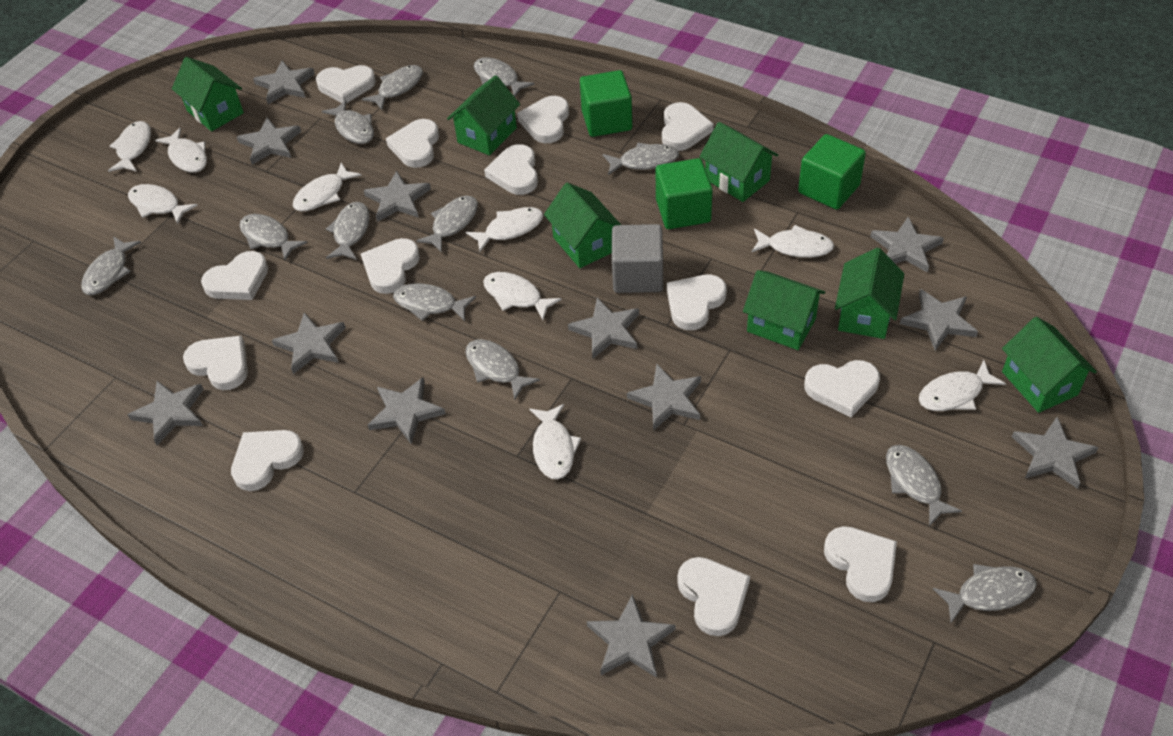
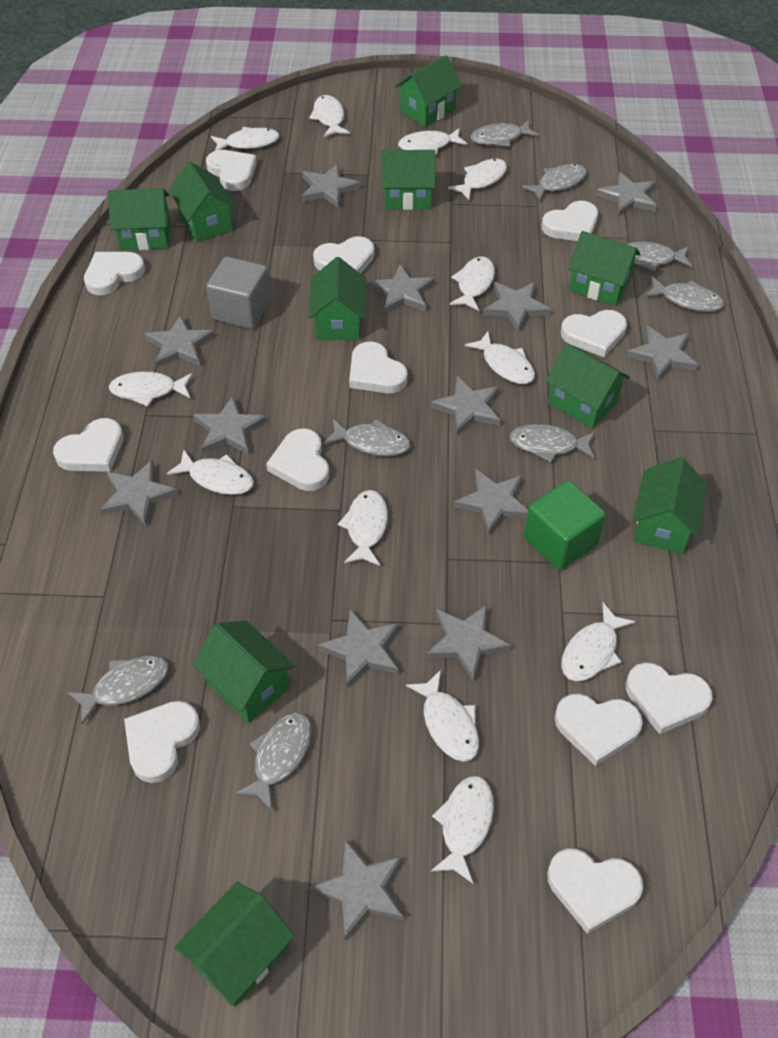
green cube: [580,70,632,137] [656,158,713,229] [798,134,866,210] = 3 -> [524,480,606,570] = 1
green house: [172,57,244,131] [447,75,520,156] [544,182,621,268] [699,122,778,202] [743,270,825,350] [835,248,904,339] [1002,317,1097,413] = 7 -> [107,188,171,250] [169,162,236,242] [174,882,295,1007] [193,621,295,723] [309,257,366,340] [381,150,436,210] [395,55,462,127] [545,343,630,429] [568,231,640,306] [633,457,707,554] = 10
grey fish: [81,236,141,295] [239,214,307,260] [322,100,374,144] [326,202,370,260] [362,65,423,110] [393,283,476,321] [416,196,478,253] [465,339,540,400] [474,57,535,97] [603,143,679,175] [886,445,962,526] [933,564,1037,623] = 12 -> [67,656,169,725] [235,712,311,811] [323,419,411,456] [470,120,539,147] [509,424,595,463] [522,164,587,201] [627,242,692,272] [644,277,724,312] = 8
grey star: [128,381,203,445] [237,117,301,165] [253,61,315,104] [272,312,346,374] [364,171,431,222] [368,377,446,444] [568,298,639,359] [587,594,675,678] [627,364,701,431] [870,217,944,273] [900,289,978,351] [1012,417,1099,489] = 12 -> [100,460,178,526] [144,315,215,368] [193,396,267,455] [302,164,361,208] [309,839,404,940] [318,609,399,688] [369,264,435,314] [426,605,511,681] [430,376,501,435] [454,469,528,536] [483,282,551,333] [596,172,657,217] [626,326,698,381] = 13
white fish: [108,121,151,172] [128,184,198,225] [155,128,207,172] [293,163,361,211] [466,207,544,252] [483,272,562,320] [529,404,581,479] [751,225,834,258] [919,360,1006,411] = 9 -> [109,371,193,407] [167,450,254,495] [211,127,279,151] [309,95,350,137] [338,490,388,566] [398,128,467,155] [406,670,479,762] [431,776,494,884] [448,159,507,200] [450,257,495,311] [465,331,535,384] [561,603,635,681] = 12
white heart: [183,335,248,390] [201,251,268,300] [231,430,304,491] [316,65,376,103] [361,238,420,294] [386,119,439,168] [484,144,538,195] [517,96,569,143] [662,102,714,151] [667,275,727,330] [677,557,750,636] [804,360,880,417] [824,526,897,602] = 13 -> [53,418,123,472] [84,252,145,295] [124,701,200,783] [206,150,257,191] [266,428,329,491] [313,236,374,274] [349,342,408,393] [542,201,598,241] [547,849,643,934] [554,694,643,766] [561,310,627,357] [626,662,712,734] = 12

